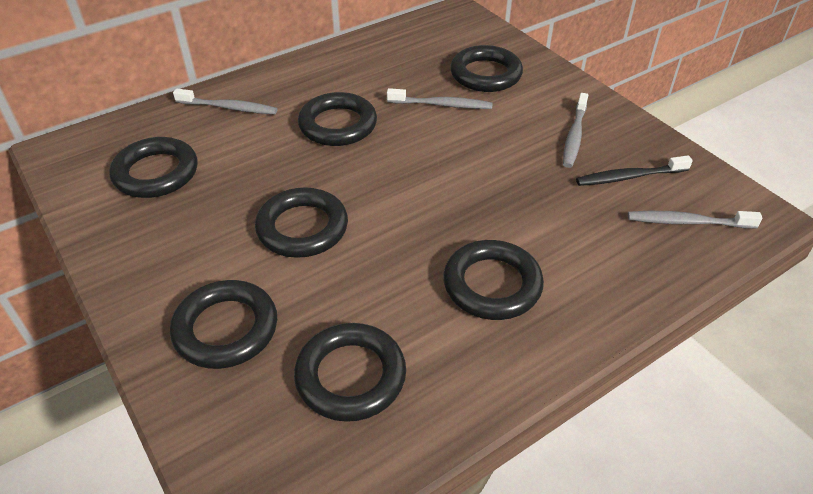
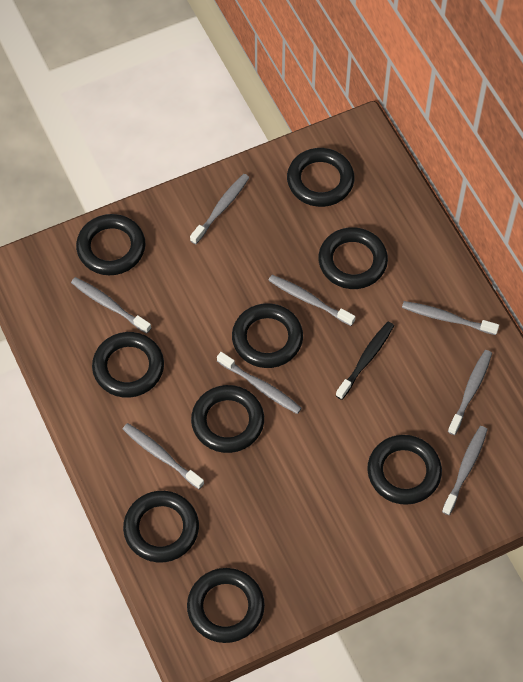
black ring: [109,137,197,198] [170,280,277,369] [255,187,348,258] [294,323,406,422] [298,92,377,146] [443,240,544,320] [450,45,523,92] = 7 -> [76,214,145,275] [92,332,164,398] [123,491,199,562] [187,568,265,643] [191,385,264,453] [232,303,303,368] [287,148,355,207] [318,227,388,289] [367,435,442,505] = 9
grey toothbrush: [173,89,277,114] [387,88,493,109] [563,93,588,168] [628,211,762,228] = 4 -> [71,277,151,334] [123,423,204,489] [190,174,249,244] [217,352,302,414] [268,275,355,326] [402,301,499,335] [442,426,488,515] [448,350,492,435] = 8

